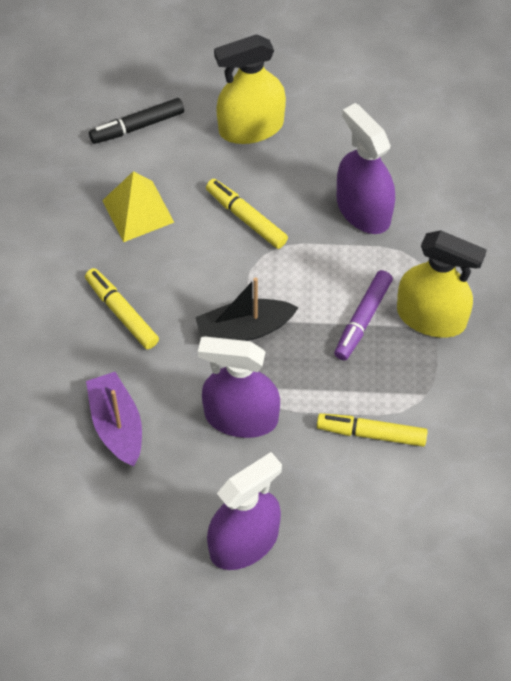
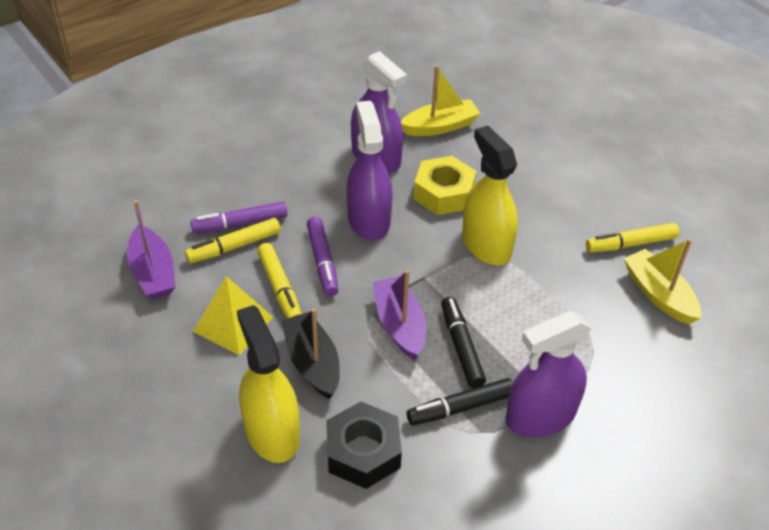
black marker: [89,98,184,144] = 1 -> [407,378,513,425] [441,297,486,388] = 2
black nut: none = 0 -> [326,402,402,489] = 1
purple boat: [86,372,142,466] = 1 -> [127,200,175,299] [373,270,426,360] = 2
purple marker: [334,270,393,361] = 1 -> [191,202,287,233] [307,217,339,296] = 2
yellow boat: none = 0 -> [401,65,481,136] [624,238,701,324] = 2
yellow nut: none = 0 -> [413,156,476,215] = 1

